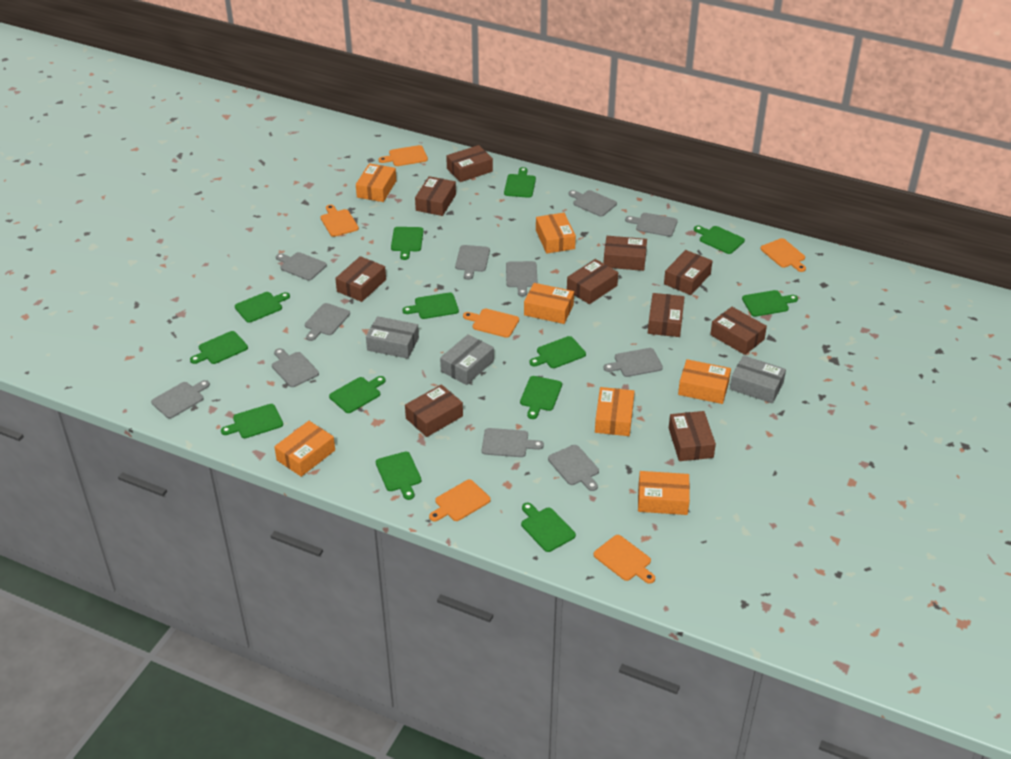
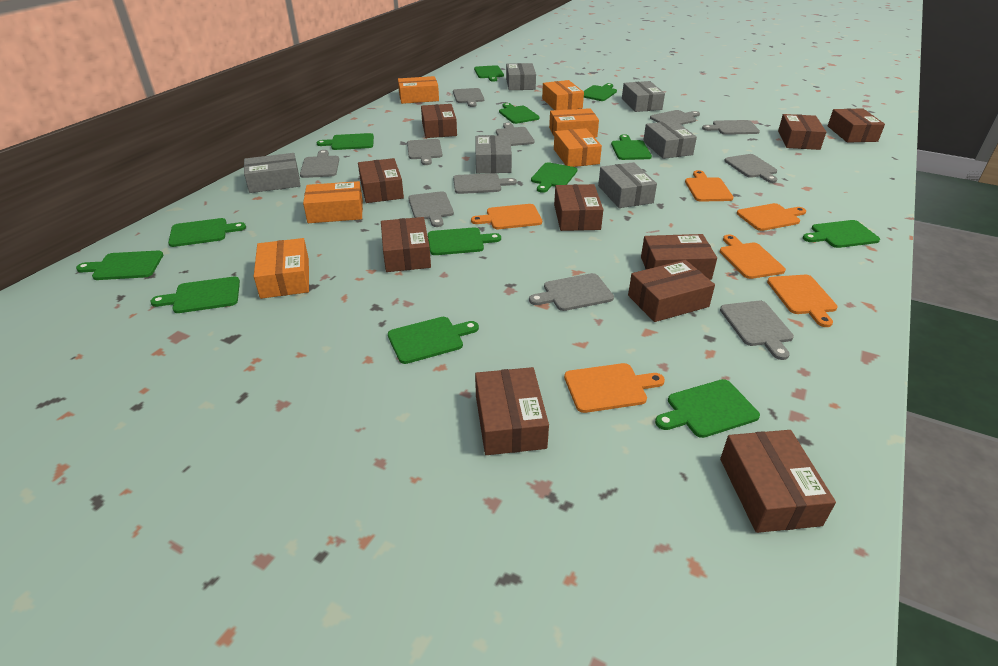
grey box: [366,316,419,359] [440,334,494,385] [730,355,786,403] = 3 -> [244,153,300,193] [476,135,512,173] [506,63,536,90] [598,162,657,208] [622,81,665,112] [643,121,697,159] = 6
orange box: [274,421,335,477] [356,163,396,202] [524,283,574,324] [536,213,576,254] [595,387,634,436] [638,471,690,515] [678,359,731,404] = 7 -> [254,238,309,299] [303,181,363,223] [398,76,439,104] [542,80,584,110] [549,108,599,137] [554,128,602,167] = 6

